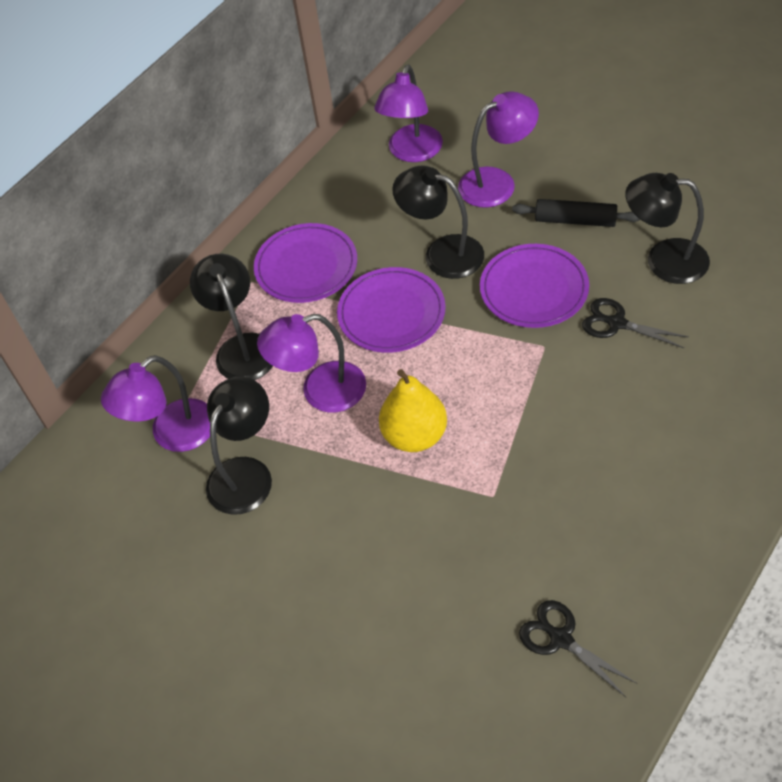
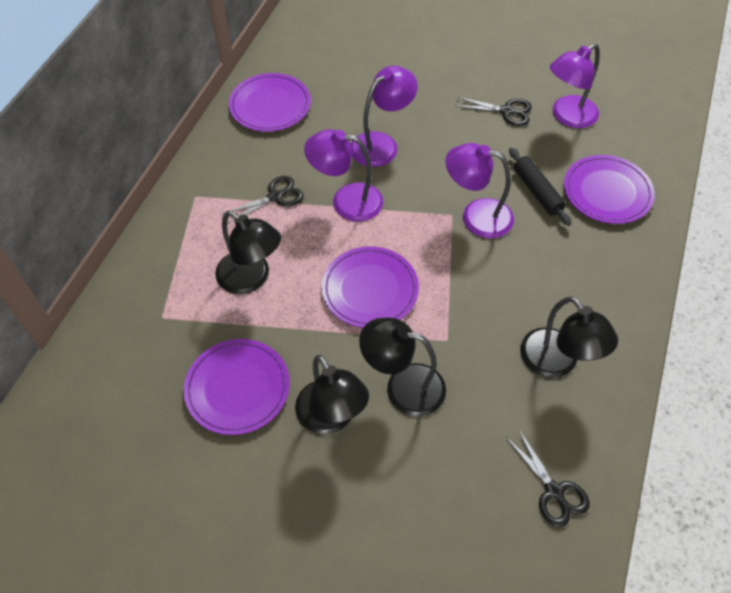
black scissors: [519,600,636,697] [582,298,689,348] = 2 -> [223,176,304,224] [457,97,532,126] [506,430,590,527] = 3
purple plate: [254,223,357,303] [337,267,445,353] [480,244,589,328] = 3 -> [184,339,290,435] [229,73,311,132] [322,246,419,328] [564,155,655,224] = 4
yellow pear: [379,369,447,452] = 1 -> none = 0

